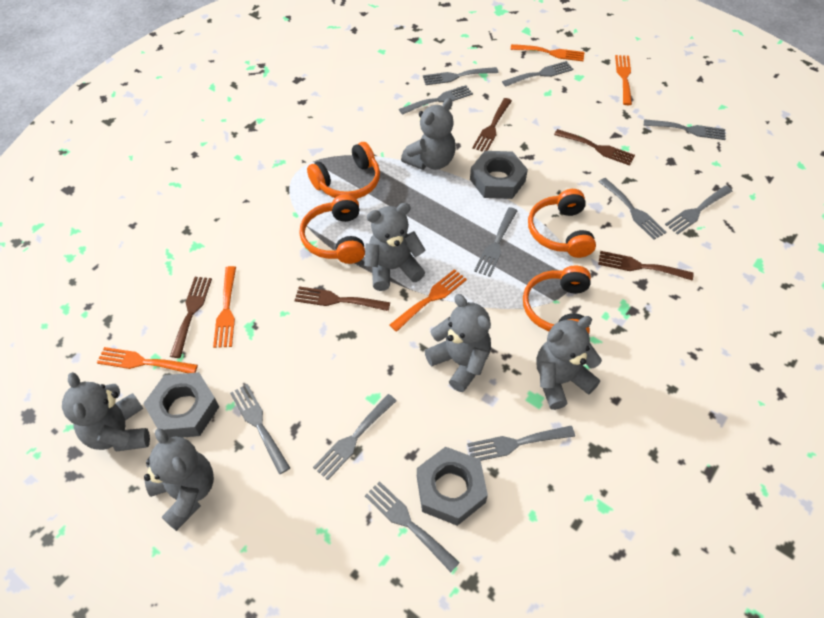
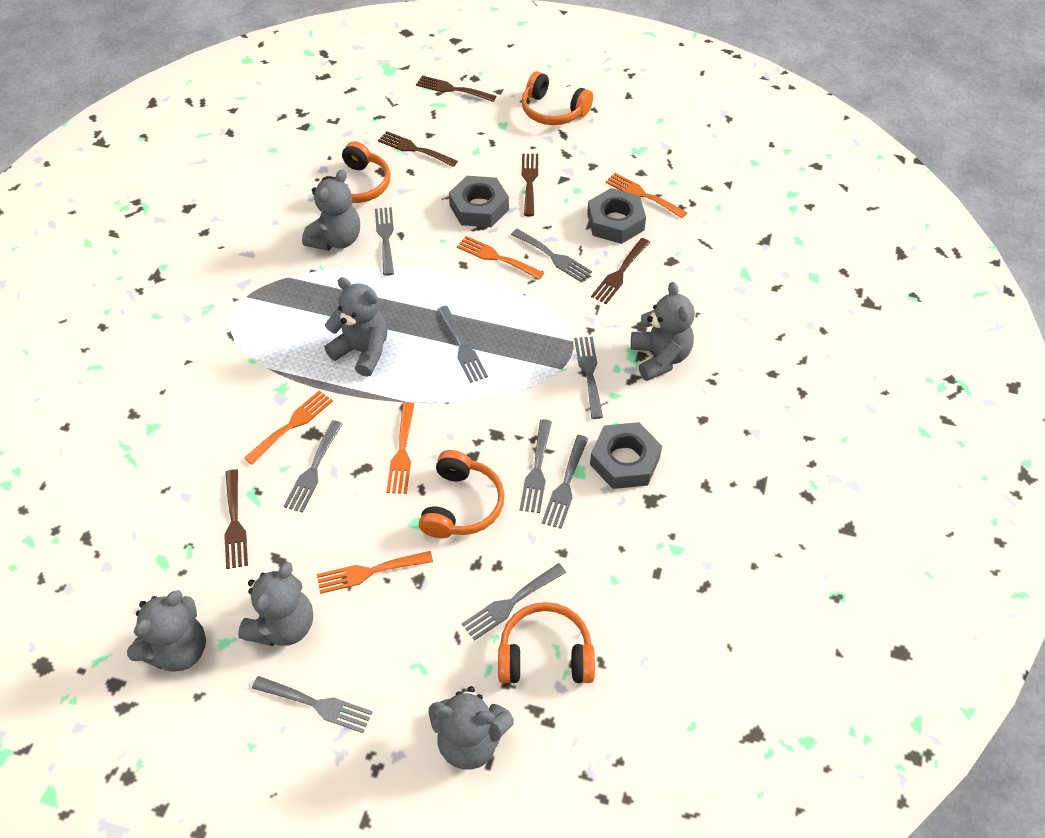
grey fork: [230,384,290,474] [313,394,397,480] [365,481,460,572] [399,85,473,115] [423,67,498,85] [467,426,575,461] [474,207,517,277] [502,61,573,87] [599,178,666,240] [644,119,726,140] [665,186,732,235] = 11 -> [252,676,372,733] [284,420,343,513] [375,207,394,276] [437,306,488,383] [462,563,566,641] [511,229,592,282] [520,419,552,513] [542,435,589,529] [574,337,603,419] = 9

